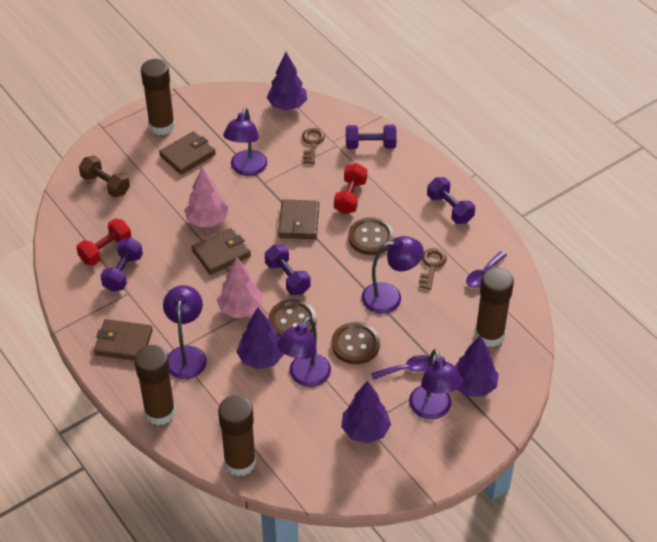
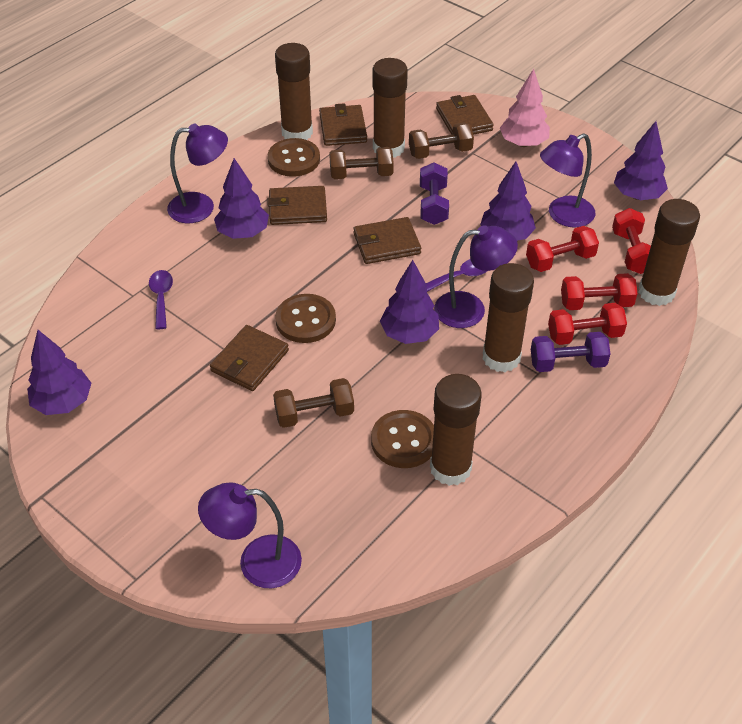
brown dumbbell: [79,155,130,197] = 1 -> [273,378,354,428] [329,147,394,179] [409,122,474,159] = 3
brown glue stick: [134,345,176,425] [141,59,175,135] [218,395,256,476] [475,267,514,347] = 4 -> [275,43,313,140] [372,58,408,158] [430,374,482,486] [483,263,534,372] [638,199,700,306] = 5
brown key: [302,128,325,164] [419,248,447,290] = 2 -> none = 0
brown wallet: [94,319,153,360] [159,131,216,175] [192,228,251,275] [278,199,319,239] = 4 -> [210,325,289,391] [267,186,327,225] [319,103,367,146] [353,217,421,264] [436,95,494,135] = 5
pink tree: [184,168,228,227] [217,257,263,318] = 2 -> [500,69,550,147] = 1
purple dumbbell: [100,238,143,292] [265,244,310,295] [346,125,397,149] [427,177,475,224] = 4 -> [420,162,449,225] [531,332,610,372] = 2
purple lamp: [163,285,207,379] [223,107,267,176] [277,317,331,387] [361,236,424,314] [409,349,463,419] = 5 -> [167,124,228,223] [198,482,302,588] [434,225,518,328] [540,133,595,228] = 4
purple tree: [236,307,284,369] [267,52,307,110] [341,380,391,443] [455,335,498,396] = 4 -> [27,330,91,415] [214,158,269,239] [380,260,439,344] [480,162,536,241] [614,121,668,200] = 5
red dumbbell: [76,218,131,266] [334,163,367,214] = 2 -> [526,226,599,272] [548,303,627,345] [561,273,638,310] [612,208,651,274] = 4

